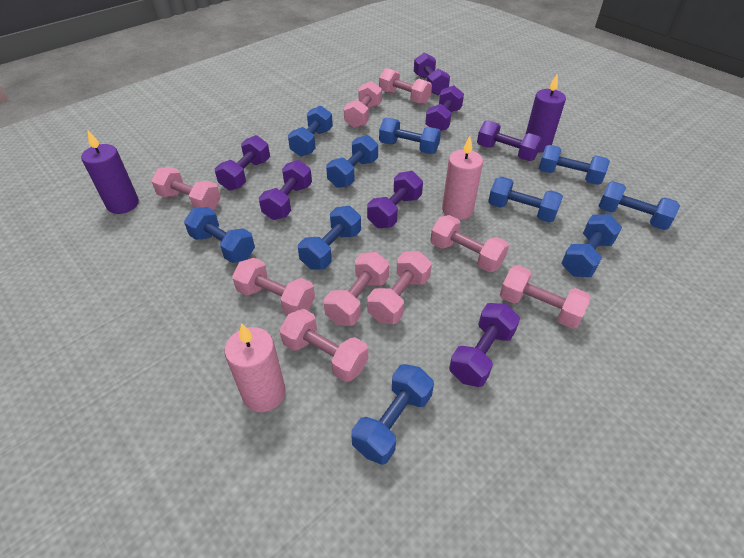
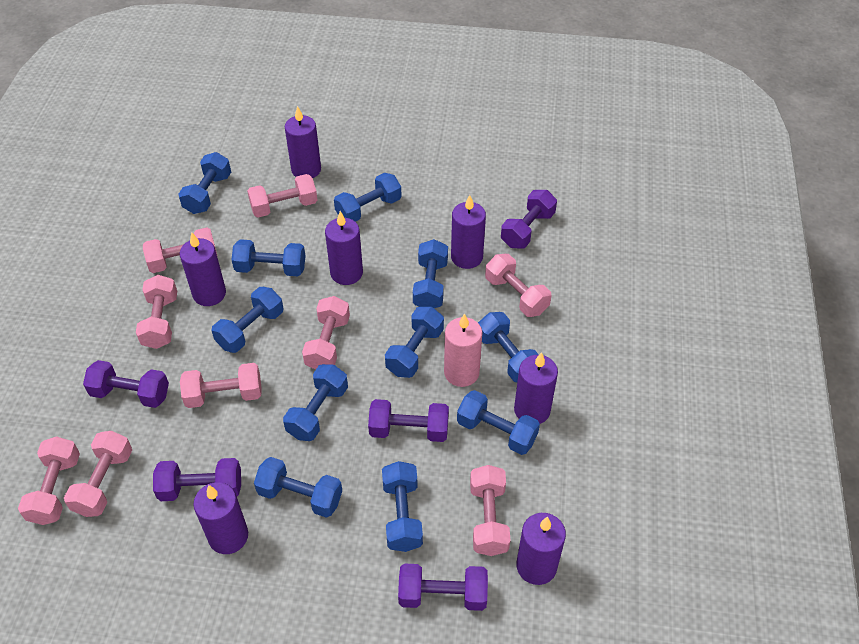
blue dumbbell: [184,207,255,263] [288,105,333,157] [298,206,361,269] [326,135,378,188] [351,364,434,465] [379,118,441,154] [488,177,563,223] [539,145,610,185] [562,214,622,277] [599,181,680,230] = 10 -> [178,152,231,214] [211,287,284,353] [231,239,305,276] [254,457,342,518] [283,364,348,441] [334,173,402,222] [382,461,423,552] [385,307,444,378] [413,239,448,308] [457,390,540,455] [478,312,539,382] = 11
pink candle: [224,323,286,412] [442,136,483,220] = 2 -> [444,313,482,387] = 1
purple candle: [81,131,139,214] [525,74,566,152] = 2 -> [180,232,226,306] [193,482,248,554] [285,106,321,178] [325,211,363,285] [451,195,486,269] [514,352,558,424] [516,513,566,585] = 7
purple dumbbell: [215,135,270,190] [259,160,312,220] [367,171,423,228] [414,52,450,96] [425,85,464,131] [449,303,520,387] [477,120,542,161] = 7 -> [83,360,169,408] [153,458,241,501] [368,399,449,442] [398,563,488,611] [501,190,557,249] = 5

